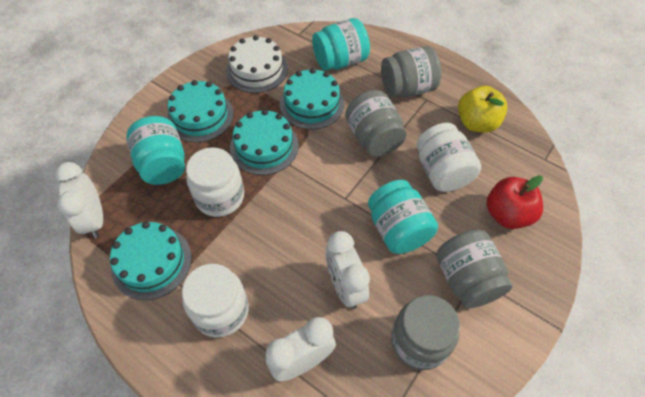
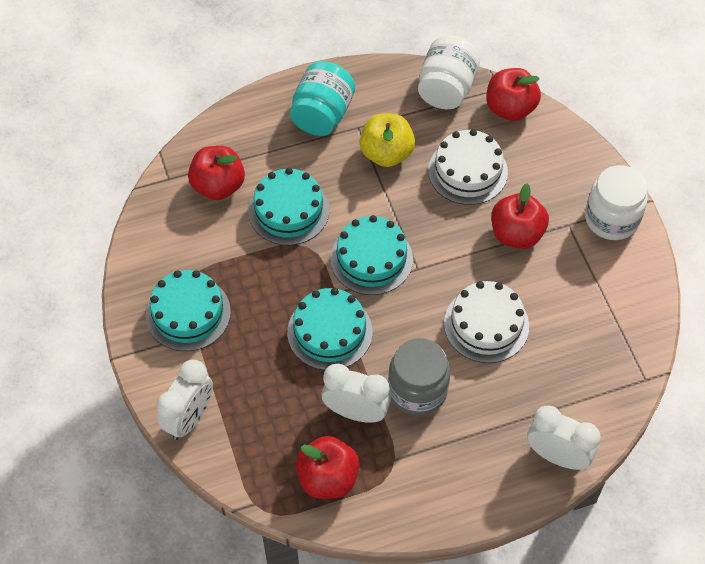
grey jar: [345,90,406,157] [381,46,441,97] [391,295,460,370] [436,230,513,308] = 4 -> [388,338,450,416] = 1
red apple: [487,175,543,229] = 1 -> [188,146,245,200] [296,436,360,499] [486,68,541,121] [491,183,549,249] = 4
turquoise jar: [126,116,185,185] [312,18,370,71] [368,180,438,254] = 3 -> [290,61,355,136] = 1
white cake: [226,35,288,93] = 1 -> [428,129,508,205] [444,281,529,363] = 2
white jar: [182,264,249,337] [186,147,244,217] [417,123,481,192] = 3 -> [418,36,480,109] [585,165,648,240] = 2

